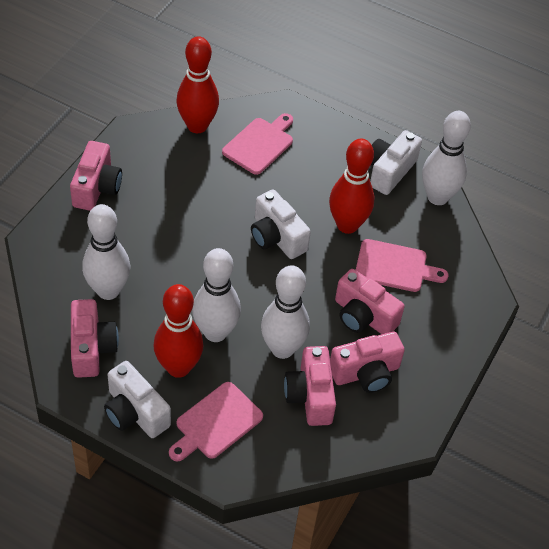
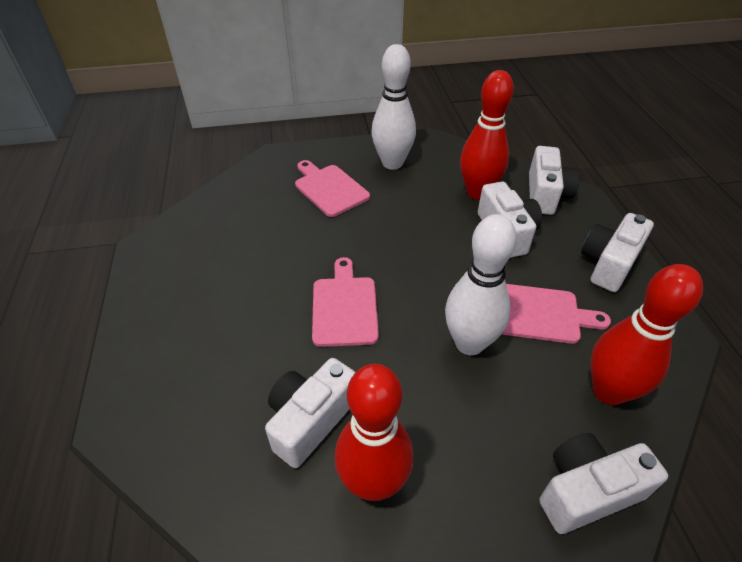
pink camera: [70,141,122,211] [71,299,119,378] [284,346,336,426] [330,332,405,393] [335,269,405,334] = 5 -> none = 0
white bowling pin: [82,204,130,300] [192,248,241,342] [261,265,310,359] [422,111,471,205] = 4 -> [372,44,416,170] [445,214,517,355] = 2
white camera: [104,361,171,438] [251,189,311,259] [370,130,422,195] = 3 -> [265,358,355,468] [478,182,542,258] [529,146,580,215] [539,433,668,534] [581,213,654,292] = 5

